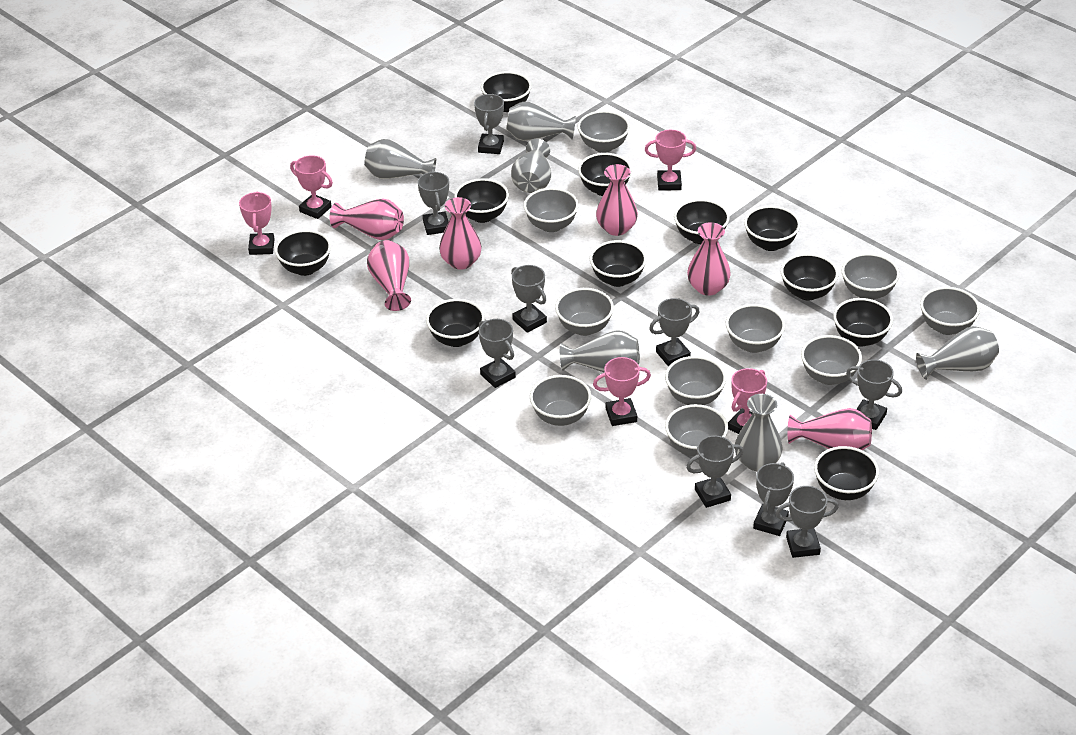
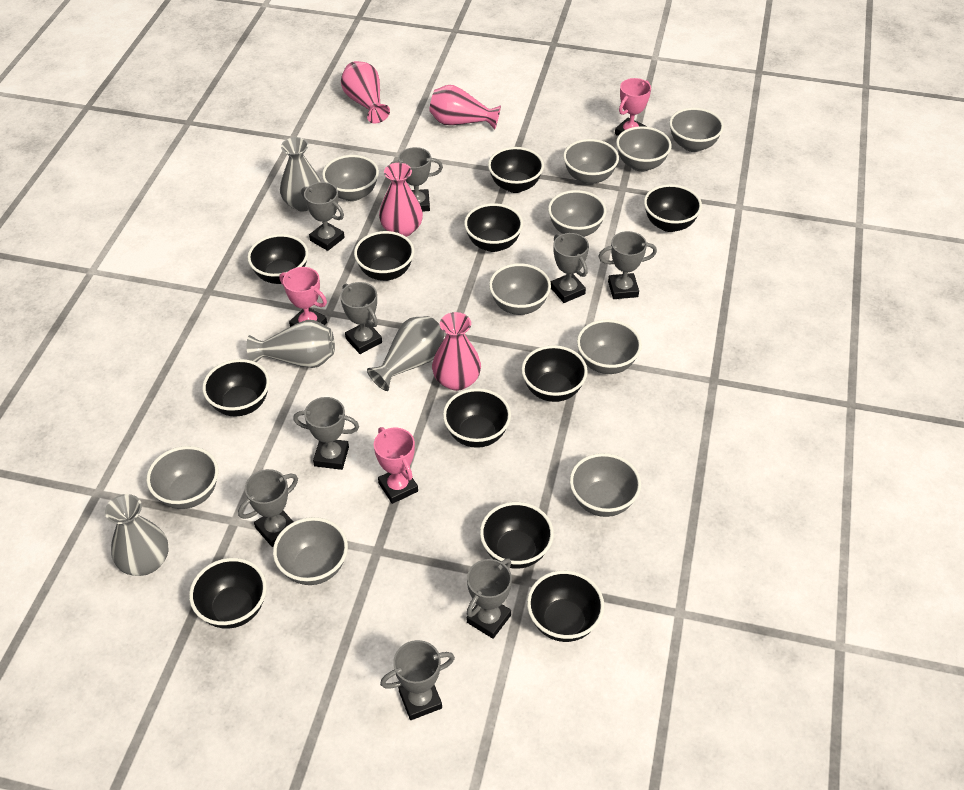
grey vase: [364,139,436,179] [506,102,576,141] [511,139,551,193] [560,330,640,373] [735,394,783,471] [916,326,999,380] = 6 -> [105,494,169,576] [247,320,335,368] [280,137,321,211] [367,316,444,391] = 4
pink trophy: [239,192,274,255] [290,155,333,219] [593,357,651,426] [645,130,696,191] [728,368,767,434] = 5 -> [279,267,327,327] [374,427,418,504] [615,78,651,136] = 3
pink vase: [330,198,404,240] [367,240,411,311] [439,197,482,270] [596,164,638,236] [687,222,731,296] [787,408,872,450] = 6 -> [341,61,390,124] [379,163,423,237] [429,85,501,130] [432,312,481,391] = 4

